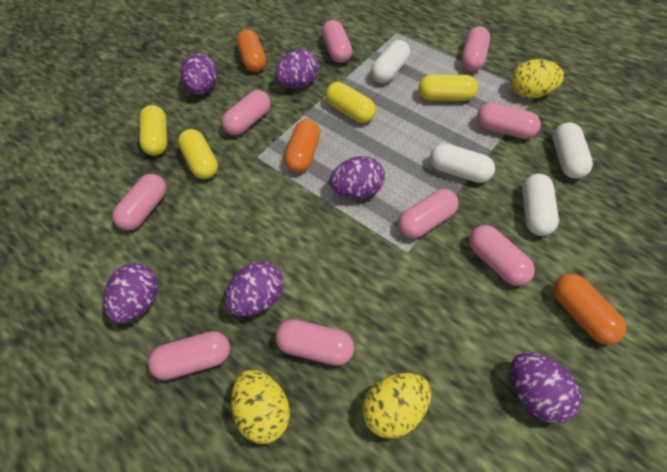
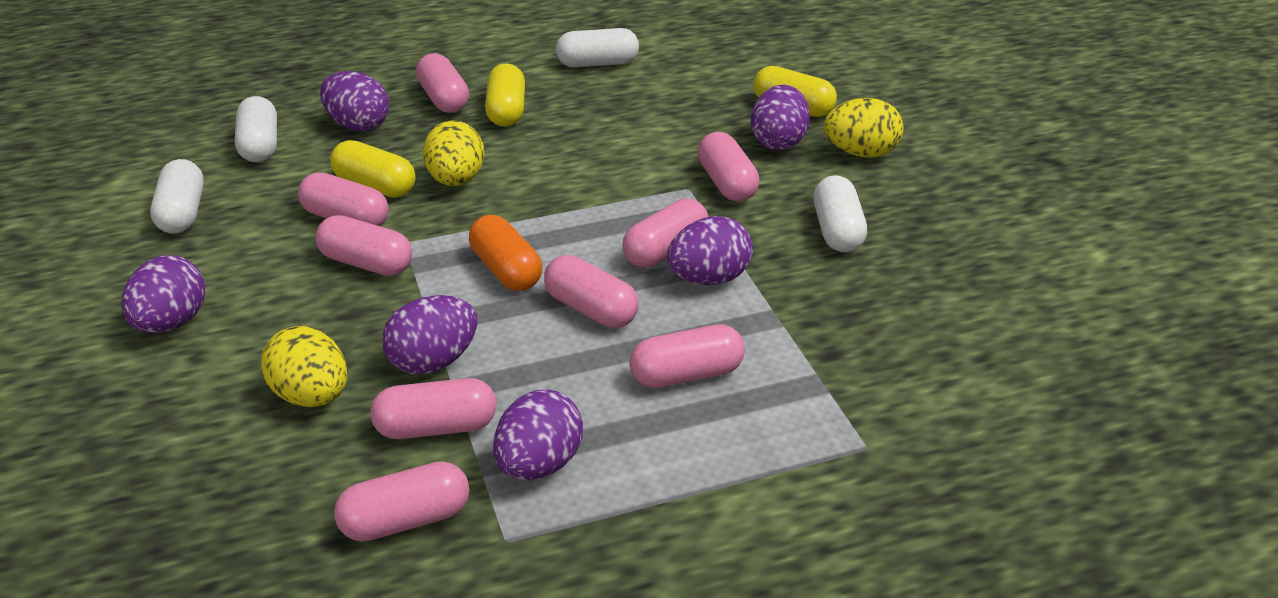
orange capsule: [236,29,266,72] [284,119,320,173] [553,274,626,344] = 3 -> [469,215,542,291] = 1
yellow capsule: [139,105,167,156] [178,129,218,179] [325,82,376,123] [418,75,478,101] = 4 -> [330,140,416,198] [485,63,525,127] [753,66,837,117] = 3

